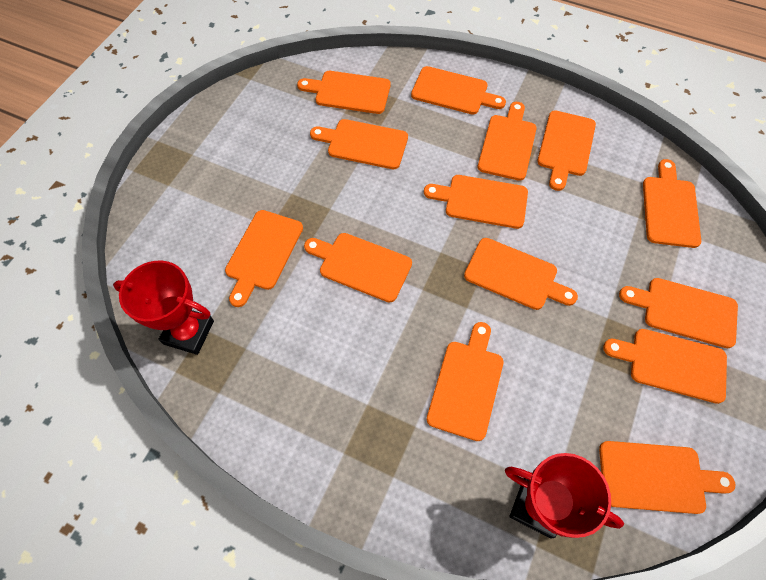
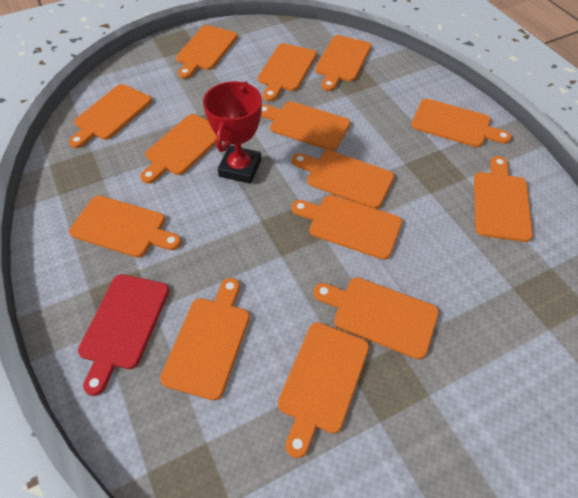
red cutting board: none = 0 -> [78,274,169,396] = 1
red trophy: [113,260,214,355] [505,453,624,538] = 2 -> [203,81,262,184] = 1

